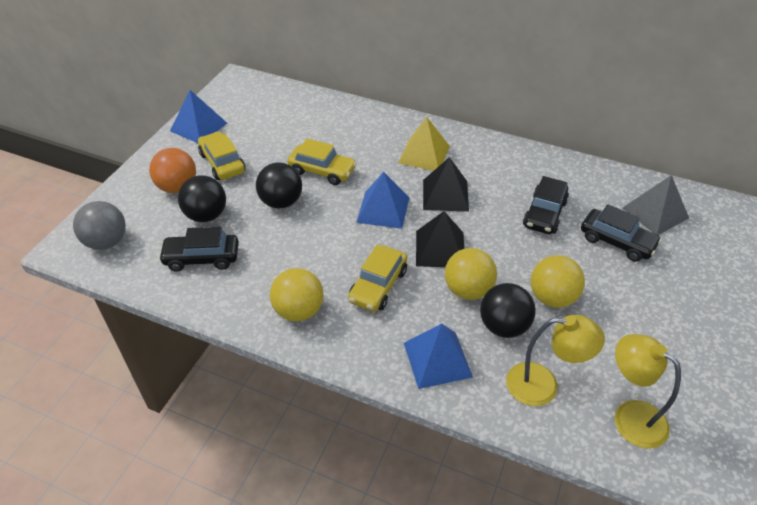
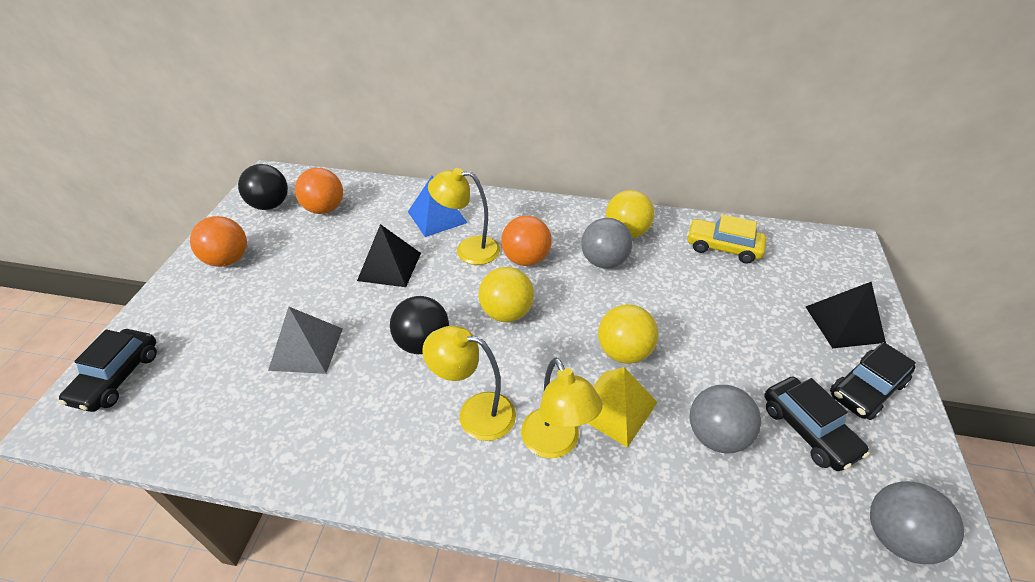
black ball: [178,175,226,222] [256,162,302,209] [480,283,536,338] = 3 -> [238,164,288,210] [390,296,449,354] = 2
blue pyramid: [170,90,227,143] [356,172,409,229] [404,324,473,389] = 3 -> [408,176,468,237] = 1
grey ball: [73,201,126,250] = 1 -> [581,218,633,268] [690,385,761,453] [870,481,964,564] = 3
orange ball: [149,148,196,193] = 1 -> [190,216,247,267] [295,168,343,214] [501,216,552,266] = 3
yellow car: [198,131,246,180] [287,138,357,185] [348,245,407,312] = 3 -> [687,214,766,264] = 1
yellow lamp: [506,315,605,406] [614,334,681,449] = 2 -> [422,326,516,441] [428,168,500,265] [521,358,603,458] = 3

